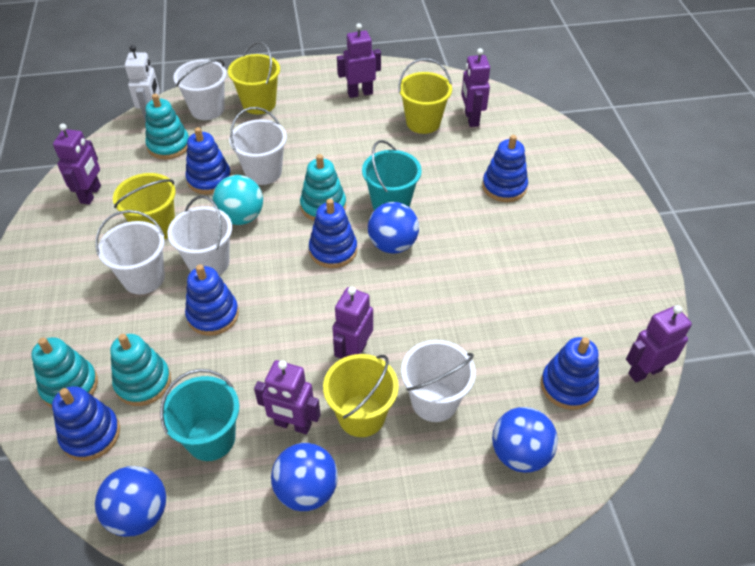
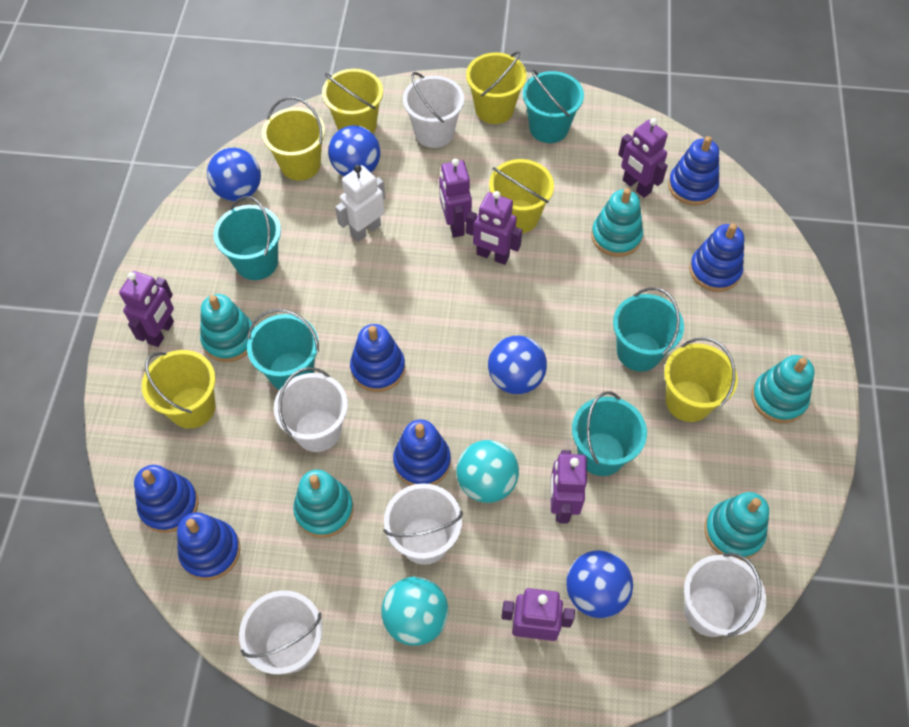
turquoise ball: [213,175,263,225] = 1 -> [381,577,449,646] [456,440,519,503] = 2
turquoise bucket: [160,369,239,461] [362,140,422,210] = 2 -> [214,196,281,280] [247,309,319,390] [523,69,584,143] [572,391,647,476] [613,287,684,371] = 5
turquoise stacking toy: [31,337,98,408] [110,334,171,406] [145,94,189,159] [300,154,346,221] = 4 -> [200,294,254,362] [293,470,353,538] [591,188,643,257] [704,492,769,560] [751,355,815,423] = 5
yellow bucket: [113,173,176,240] [228,41,280,114] [323,354,399,437] [398,58,452,134] = 4 -> [142,350,216,429] [262,97,325,180] [322,69,383,133] [466,51,527,124] [489,159,554,233] [664,337,738,422] = 6

